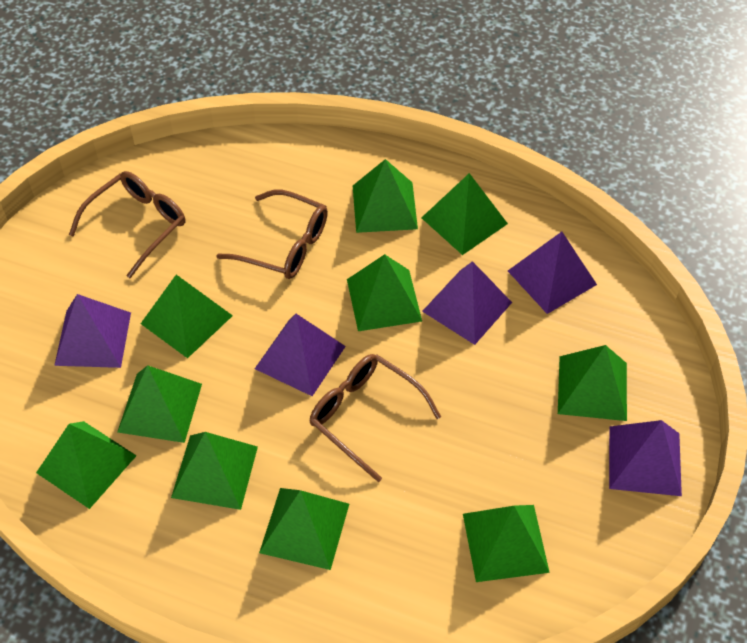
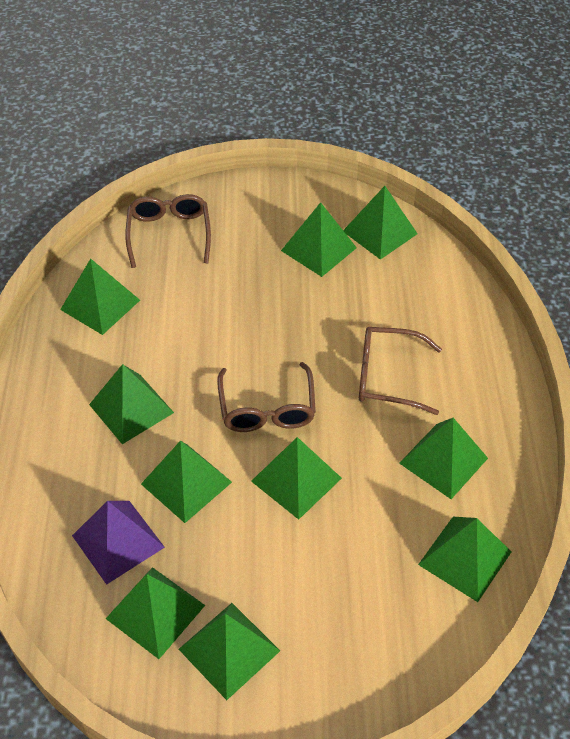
purple pyramid: [54,294,131,368] [255,314,346,396] [422,261,512,345] [508,232,597,314] [609,420,682,496] = 5 -> [72,501,165,585] = 1

